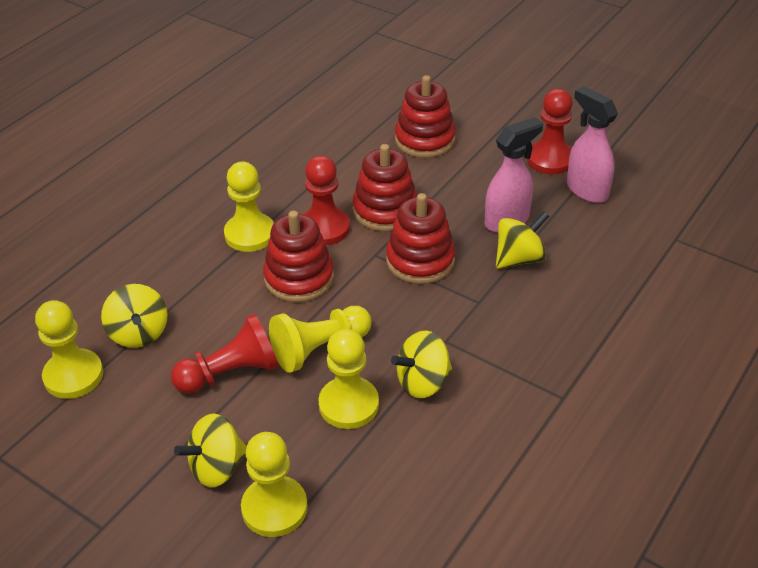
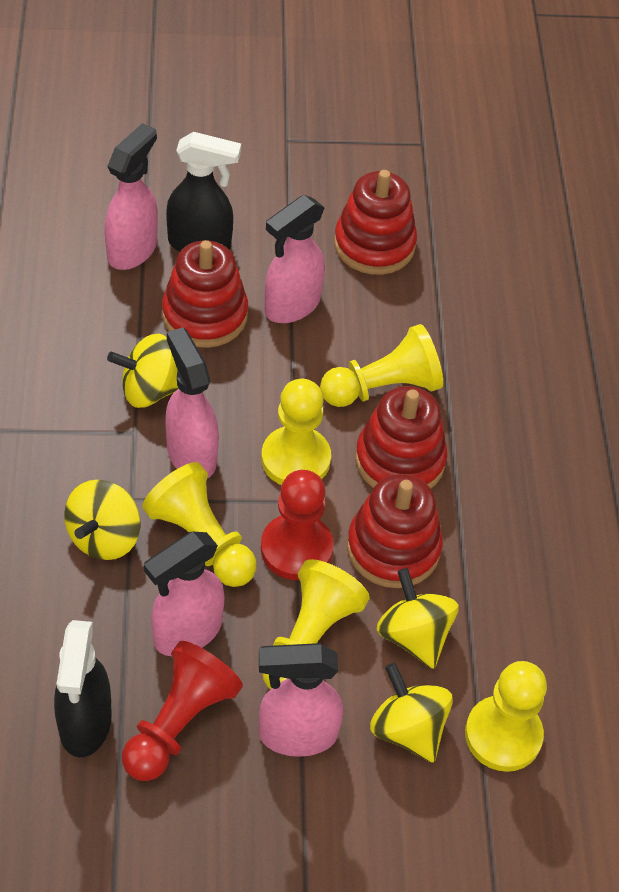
black spray bottle: none = 0 -> [54,620,112,757] [166,132,241,252] = 2
pink spray bottle: [485,117,543,232] [567,86,618,203] = 2 -> [104,123,158,270] [144,532,225,656] [165,327,219,479] [259,643,343,757] [265,195,325,323] = 5
red pawn: [171,314,279,394] [303,155,350,245] [527,89,573,174] = 3 -> [122,641,243,781] [261,470,333,580] = 2

